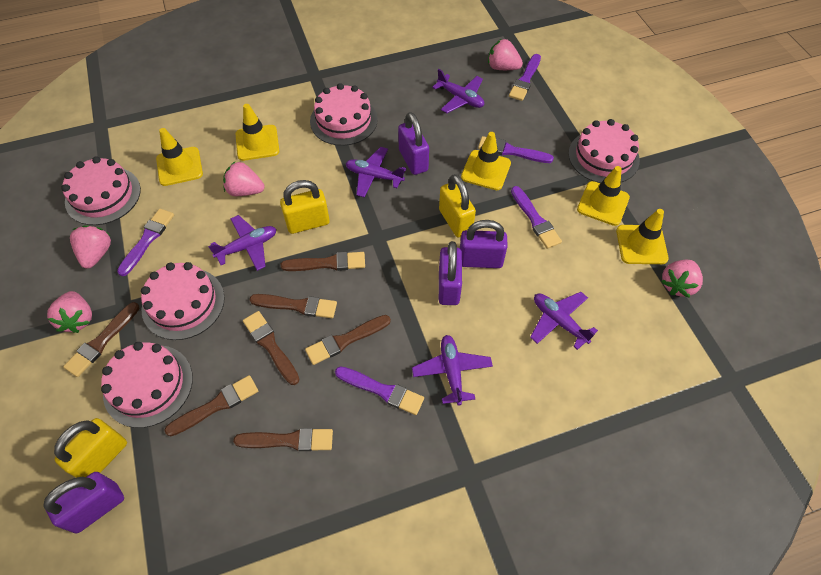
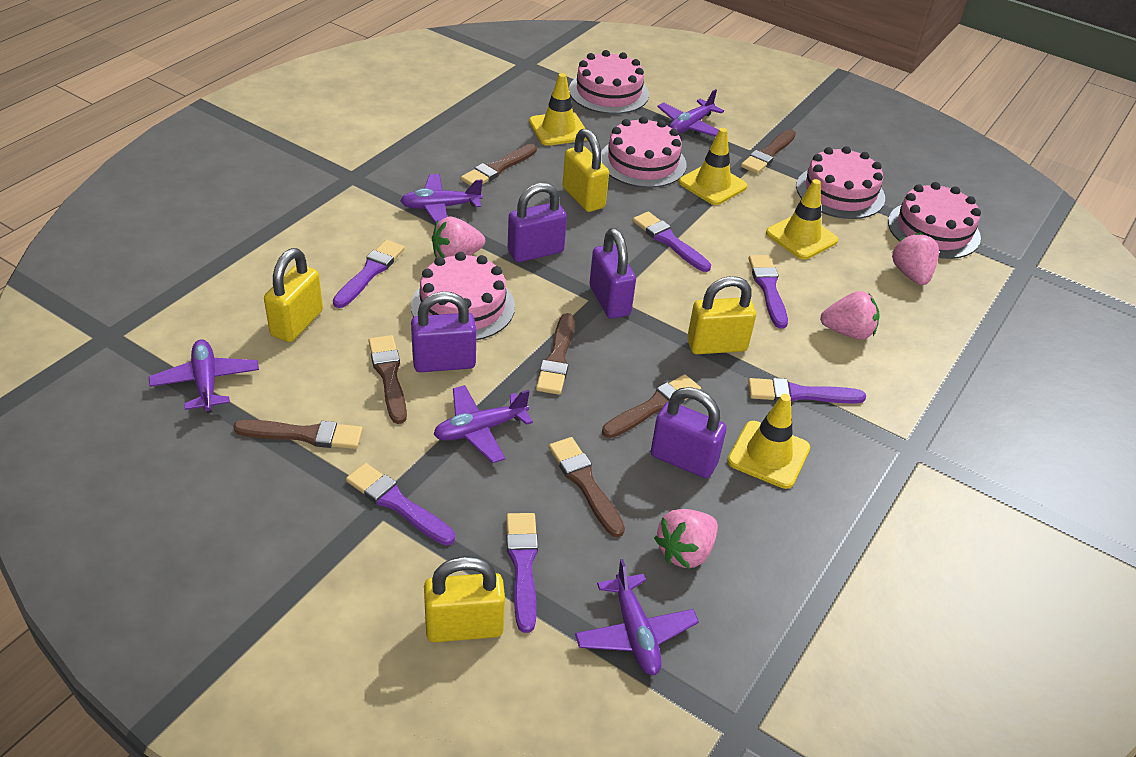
pink strawberry: [47,291,92,333] [70,225,111,269] [223,162,264,196] [488,39,523,70] [661,260,703,298] = 5 -> [432,217,485,258] [654,509,718,569] [820,291,880,340] [892,233,939,285] = 4
purple brush: [117,208,174,276] [335,366,424,415] [478,136,554,163] [509,54,541,101] [511,186,562,249] = 5 -> [333,240,405,308] [346,463,455,545] [506,513,538,633] [633,212,711,272] [748,255,788,328] [748,378,866,403] = 6
yellow padlock: [54,418,127,478] [280,180,330,234] [439,174,476,238] = 3 -> [264,248,323,342] [424,556,505,642] [563,128,609,212] [687,276,756,354] = 4
yellow traffic cone: [156,128,203,186] [236,104,279,161] [461,132,511,190] [577,166,630,226] [616,209,669,264] = 5 -> [529,73,587,146] [679,128,747,205] [728,394,810,489] [766,179,838,259] = 4

